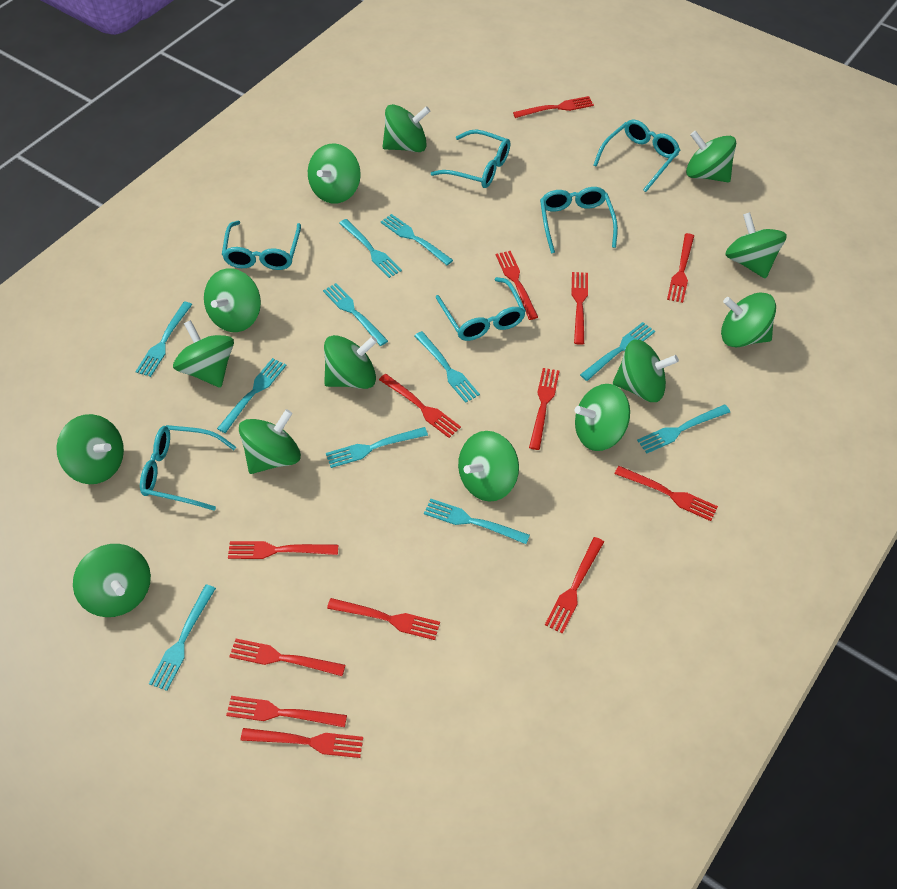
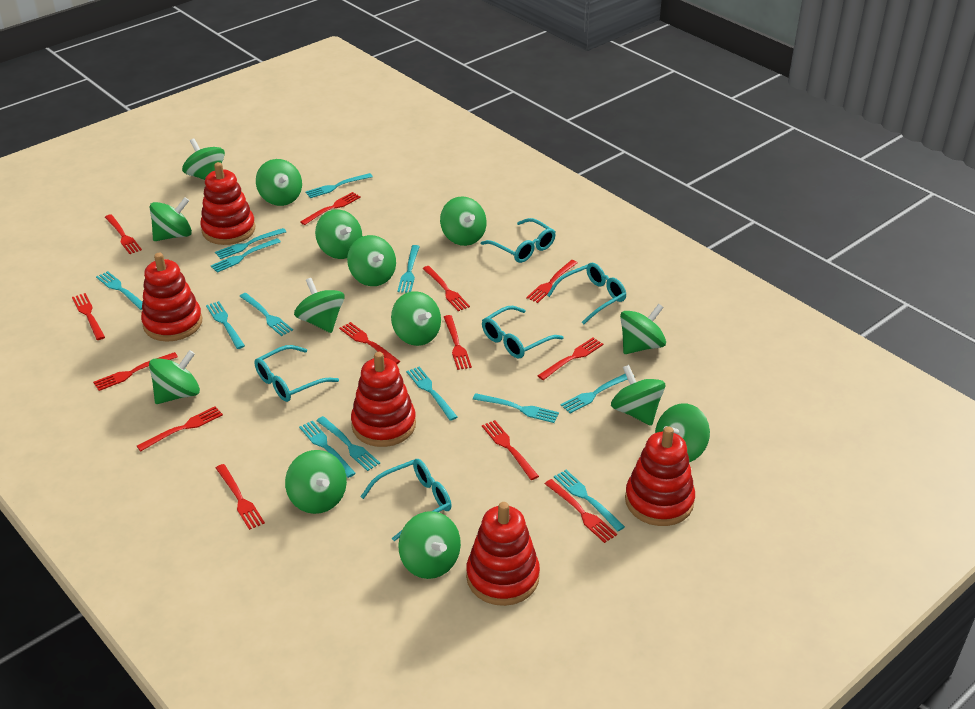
red stacking toy: none = 0 -> [141,253,202,342] [200,162,255,245] [351,352,416,447] [466,502,540,606] [625,426,695,526] = 5
turquoise fork: [135,302,192,377] [149,584,216,691] [217,358,286,433] [323,283,388,346] [326,427,428,468] [339,219,402,278] [381,214,453,265] [414,331,480,403] [424,499,530,544] [580,322,655,381] [637,404,730,453] = 11 -> [96,271,142,310] [206,301,245,349] [211,238,281,273] [215,228,286,259] [239,293,293,336] [299,421,356,478] [305,173,373,198] [316,416,380,471] [397,245,420,293] [406,367,458,421] [473,393,559,423] [554,470,625,531] [561,374,628,413] = 13
turquoise glasses: [140,425,236,511] [222,221,301,270] [431,130,510,188] [435,277,526,341] [540,187,618,254] [593,119,680,192] = 6 -> [254,345,339,402] [360,459,452,541] [481,218,556,263] [482,306,563,359] [547,263,626,324] = 5

